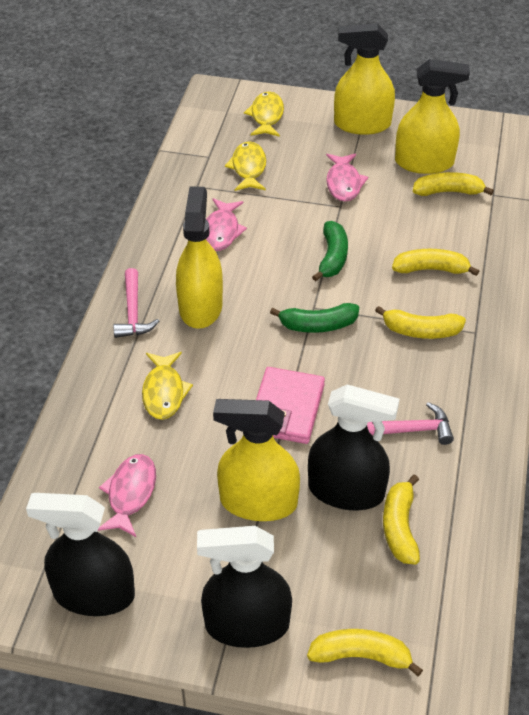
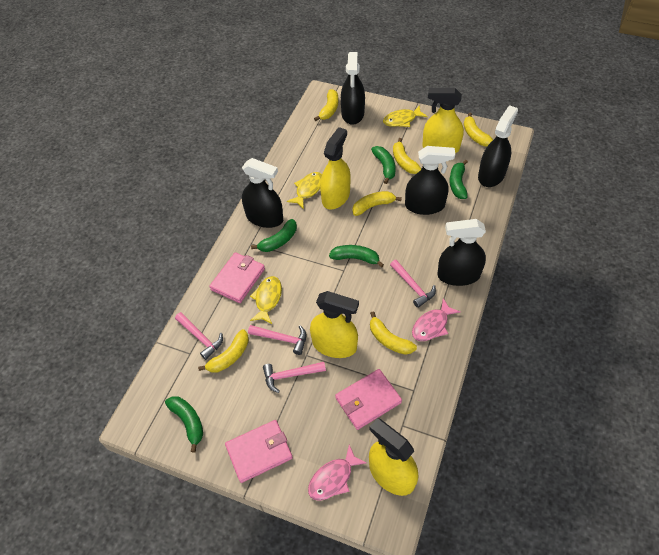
black spray bottle: [26,493,135,616] [197,526,292,648] [308,384,399,510] = 3 -> [242,158,283,228] [341,52,365,125] [405,146,455,215] [437,219,486,286] [478,105,518,187] = 5
green banana: [270,303,359,333] [312,221,348,281] = 2 -> [165,396,203,453] [251,219,297,252] [329,245,384,268] [371,146,396,184] [450,160,468,199] = 5
pink fish: [98,454,156,537] [206,198,247,251] [326,153,368,202] = 3 -> [308,445,367,501] [412,299,461,341] = 2
pink hammer: [113,268,159,338] [367,402,454,445] = 2 -> [175,312,223,360] [248,325,307,355] [263,362,326,393] [390,260,436,308] = 4
pink wallet: [256,367,325,444] = 1 -> [209,252,265,303] [225,420,293,483] [335,369,402,430] = 3
yellow banana: [307,629,423,676] [375,306,466,339] [383,474,420,565] [392,249,479,276] [413,172,494,196] = 5 -> [198,329,249,372] [314,89,338,121] [352,191,402,216] [370,311,417,355] [393,138,421,174] [464,113,493,146] = 6

